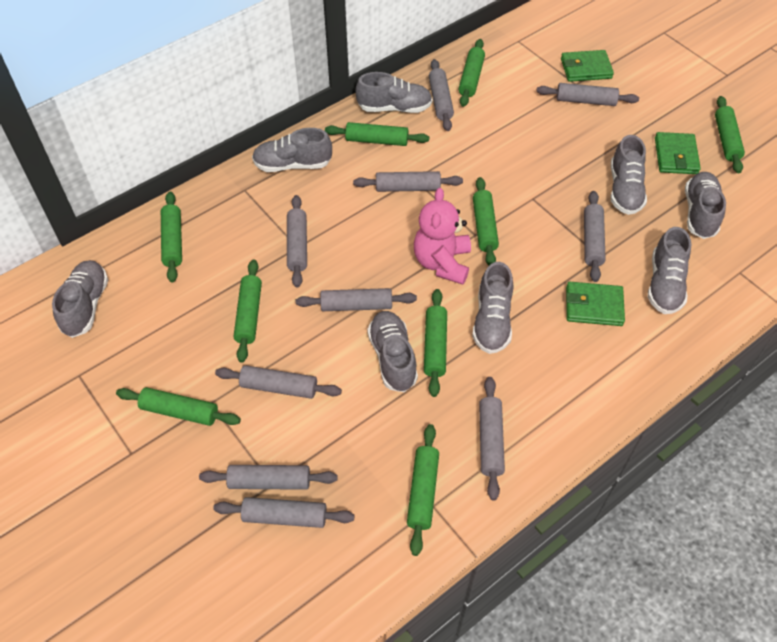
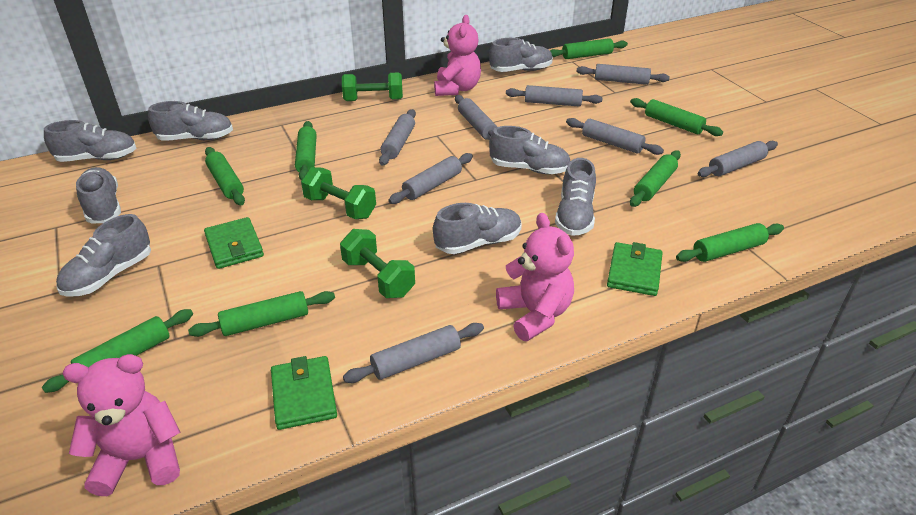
green dumbbell: none = 0 -> [301,167,376,219] [340,229,415,298] [342,72,403,101] = 3
green rolling pin: [116,387,241,426] [161,192,182,282] [234,259,262,363] [325,122,429,146] [407,424,439,556] [424,289,447,397] [459,39,485,107] [473,177,499,265] [715,96,745,173] = 9 -> [42,309,193,393] [188,291,335,337] [205,147,245,205] [295,121,317,180] [550,38,628,59] [630,98,723,136] [630,151,681,207] [676,223,784,262] = 8
grey rolling pin: [199,465,338,490] [213,497,355,528] [215,365,342,399] [287,195,307,288] [296,288,417,311] [353,171,463,192] [429,59,454,131] [479,377,505,501] [536,83,639,106] [584,191,606,282] = 10 -> [343,323,484,383] [379,109,416,166] [388,153,473,204] [455,95,497,140] [506,85,602,107] [566,118,664,155] [576,64,670,85] [697,141,778,177] = 8
pink teddy bear: [414,188,471,285] = 1 -> [63,354,181,496] [434,15,481,96] [496,213,574,341] = 3

